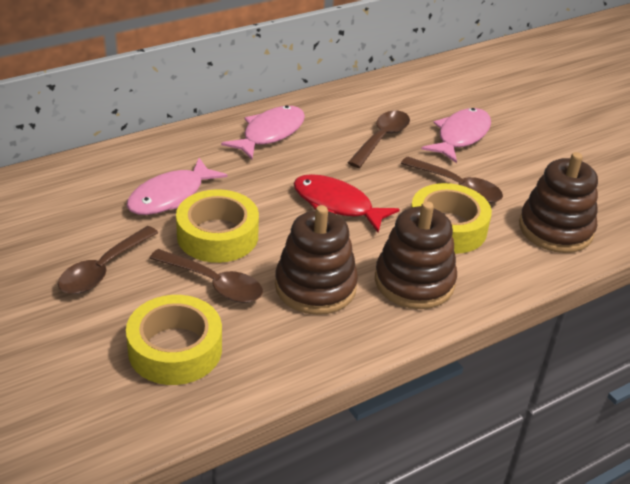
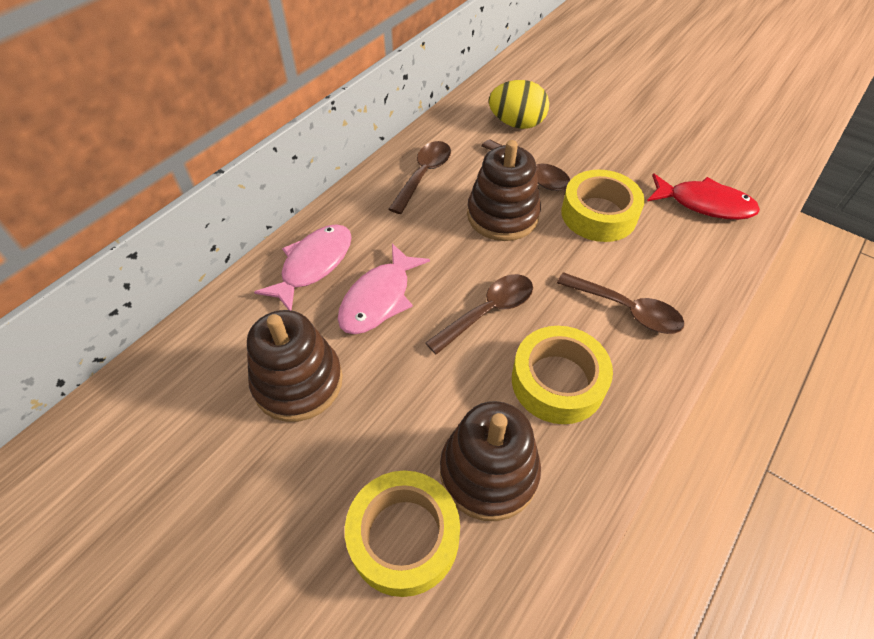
pink fish: [126,158,228,215] [221,106,305,160] [421,108,491,163] = 3 -> [254,224,352,311] [338,243,430,334] = 2
yellow egg: none = 0 -> [489,80,549,129] = 1

